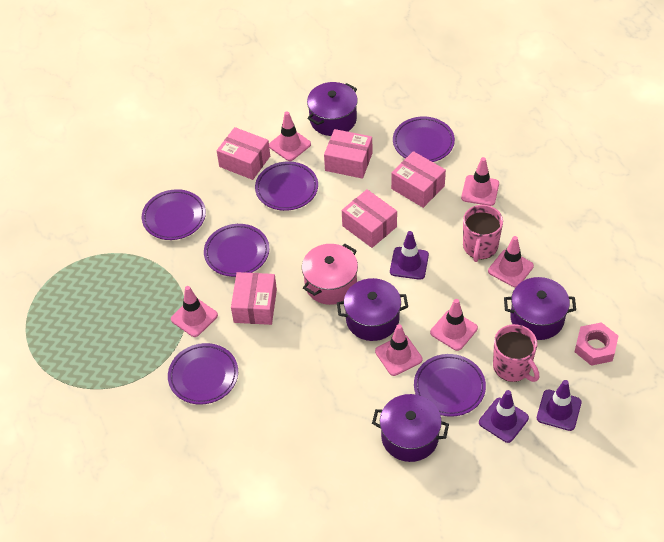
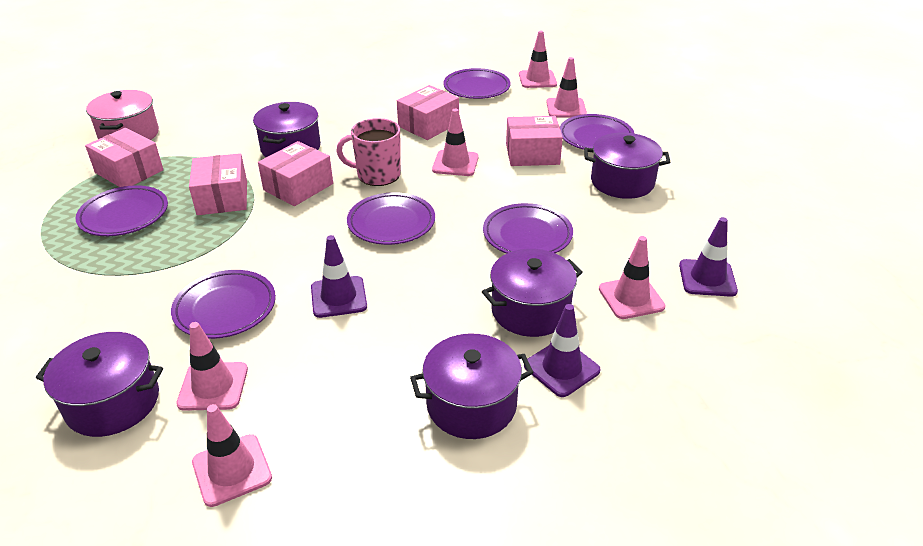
pink mug: [463,205,503,262] [493,324,539,382] = 2 -> [336,118,401,186] = 1
pink nut: [575,322,618,366] = 1 -> none = 0
purple pot: [307,82,358,136] [337,278,408,341] [372,394,449,462] [504,277,576,340] = 4 -> [36,332,163,437] [253,102,321,157] [410,334,534,439] [482,249,583,337] [584,132,670,199] = 5

